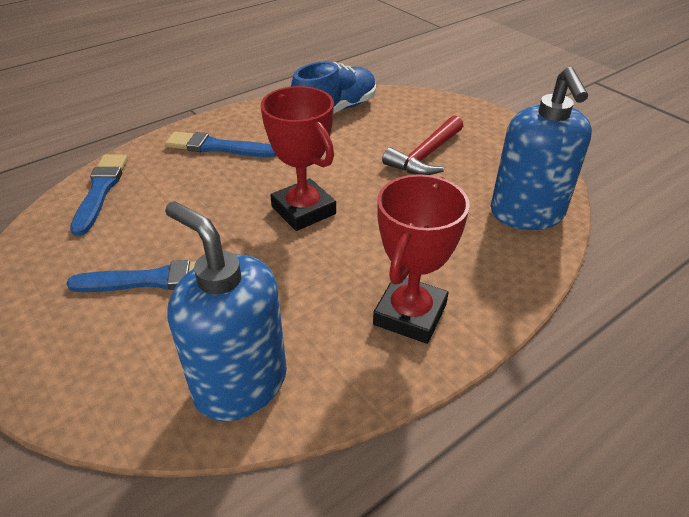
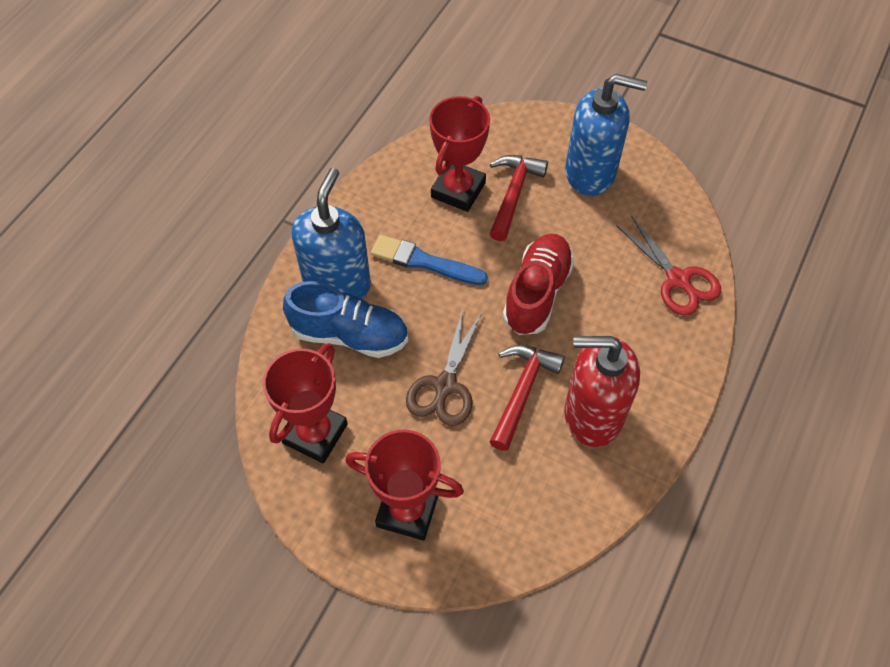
blue brush: [66,260,195,292] [70,155,128,236] [165,131,277,157] = 3 -> [371,235,488,285] = 1
brown scissors: none = 0 -> [406,309,482,426] = 1
red hammer: [382,116,463,175] = 1 -> [489,155,548,241] [490,345,565,451] = 2
red scissors: none = 0 -> [616,215,721,316] = 1
red shoe: none = 0 -> [503,234,574,335] = 1
red soap dispenser: none = 0 -> [564,336,640,447] = 1
red trophy: [261,86,336,231] [373,174,470,344] = 2 -> [263,343,348,463] [345,429,464,541] [429,96,490,212] = 3

